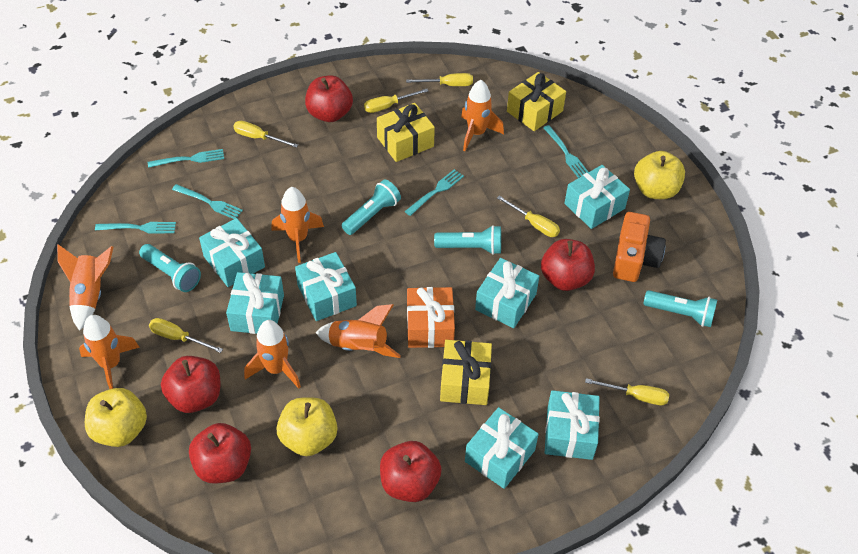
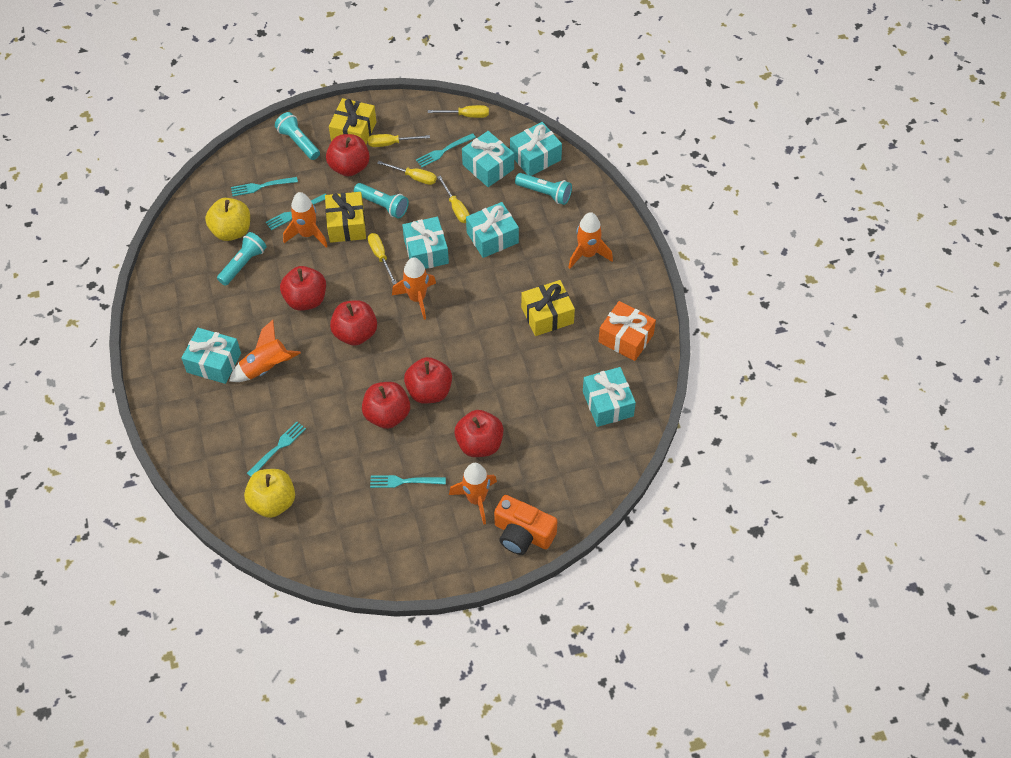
orange rocket: [57,244,113,331] [79,315,140,389] [244,320,301,389] [271,187,324,263] [315,304,401,358] [461,80,504,151] = 6 -> [229,320,301,382] [283,192,328,248] [392,257,436,320] [449,463,497,525] [568,212,613,269] = 5
red apple: [161,356,220,413] [189,423,251,483] [305,75,353,122] [380,441,442,502] [541,239,595,291] = 5 -> [280,266,326,311] [326,134,370,177] [330,300,377,346] [362,382,410,429] [404,357,452,404] [454,410,504,457] = 6
turquoise gift: [199,218,265,287] [226,272,284,334] [295,252,357,321] [465,407,539,489] [475,258,539,328] [545,390,600,460] [564,165,630,229] = 7 -> [181,328,241,384] [402,217,449,269] [462,131,514,187] [466,202,519,258] [510,122,562,176] [583,367,636,427] = 6
yellow apple: [85,388,147,447] [276,397,337,456] [634,151,685,199] = 3 -> [205,198,250,241] [244,469,295,518] = 2
yellow screwdriver: [149,318,223,353] [233,121,298,148] [364,89,428,113] [406,73,473,86] [497,196,560,237] [585,378,669,405] = 6 -> [368,134,430,147] [368,233,397,285] [377,161,437,185] [428,105,489,118] [437,176,470,223] = 5

